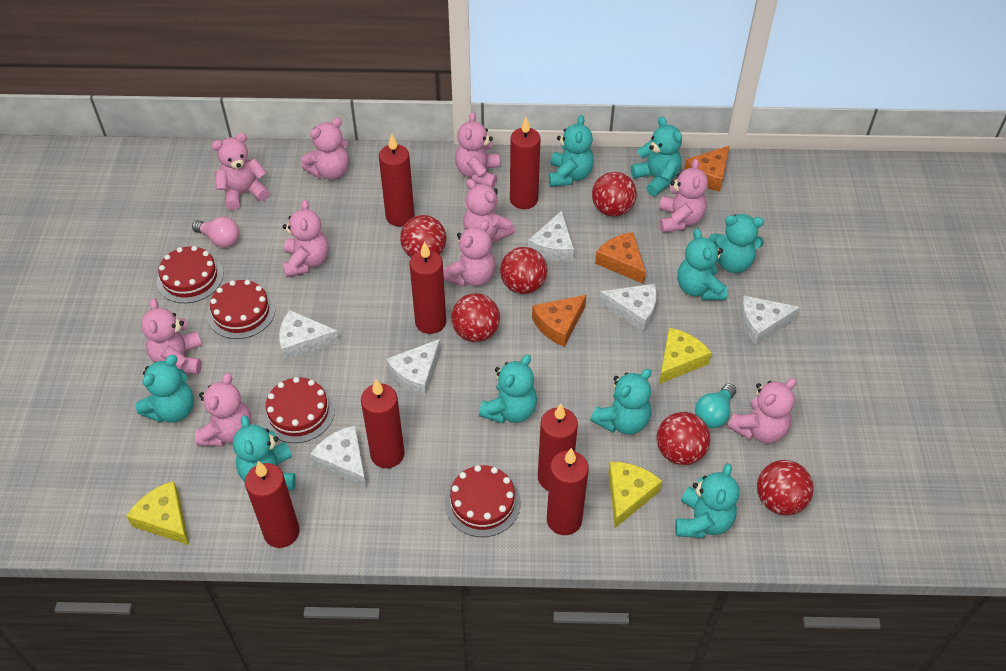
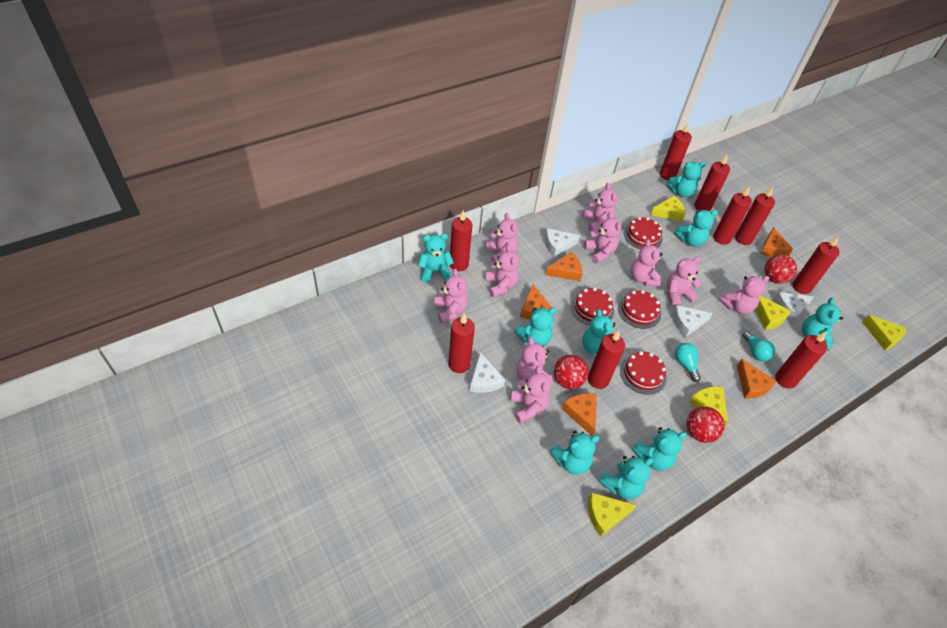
orange cheese: [532,295,586,347] [595,232,646,284] [684,146,729,192] = 3 -> [520,284,552,319] [546,252,583,281] [562,393,597,436] [737,359,777,398] [760,227,793,257] = 5
pink light bulb: [192,217,239,248] = 1 -> none = 0
red ball: [400,215,446,257] [451,293,500,342] [500,247,547,294] [592,172,637,217] [656,412,710,465] [757,460,814,515] = 6 -> [554,355,588,389] [686,406,725,443] [765,254,797,284] = 3
red candle: [245,461,299,548] [361,379,404,468] [379,134,414,226] [409,241,446,334] [510,117,541,209] [538,404,578,491] [547,448,589,535] = 7 -> [448,313,475,373] [450,210,472,271] [588,331,625,389] [660,122,692,180] [694,154,730,211] [713,186,752,245] [735,187,775,245] [775,332,827,389] [793,236,840,294] = 9
turquoise light bulb: [695,383,736,428] = 1 -> [675,343,701,382] [743,331,775,361] = 2
white cheese: [279,310,339,360] [310,425,367,488] [386,339,441,396] [528,211,574,262] [599,284,656,332] [740,296,800,345] = 6 -> [470,352,505,393] [545,228,580,257] [673,305,713,337] [774,292,814,322] = 4
yellow cheese: [126,481,189,545] [608,462,662,528] [659,328,712,384] = 3 -> [588,493,637,537] [651,196,686,222] [689,387,728,425] [756,296,791,330] [862,315,906,350] = 5

